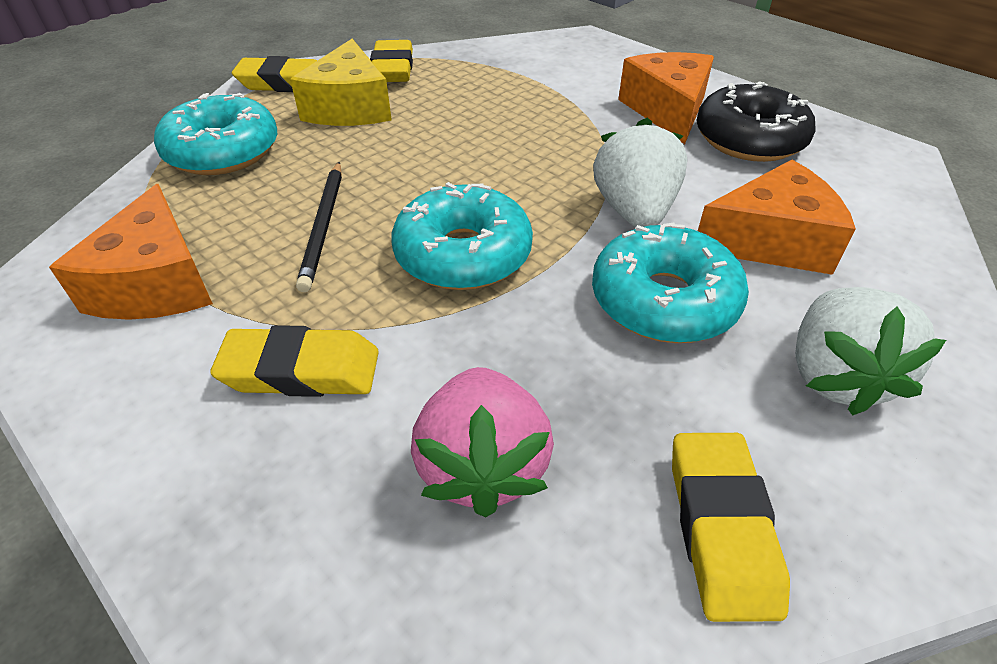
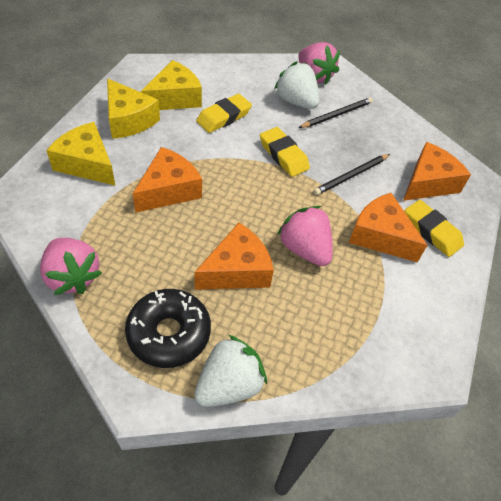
black pencil: [296,162,342,292] = 1 -> [299,97,373,128] [313,154,390,195] = 2
orange cheese: [49,184,213,320] [618,52,714,144] [698,160,856,275] = 3 -> [133,147,202,213] [194,223,274,290] [349,193,427,263] [403,142,471,201] = 4
pink strawberry: [411,367,554,517] = 1 -> [40,238,102,295] [277,206,333,266] [298,42,340,85] = 3
turquoise donut: [154,93,277,175] [391,182,533,290] [592,223,749,343] = 3 -> none = 0
yellow cheese: [290,39,392,126] = 1 -> [46,122,115,185] [107,79,160,139] [141,60,202,110] = 3
yellow eraser: [210,325,379,397] [232,56,317,92] [370,40,413,82] [672,433,790,622] = 4 -> [196,94,252,133] [260,127,310,177] [404,200,464,257] = 3

